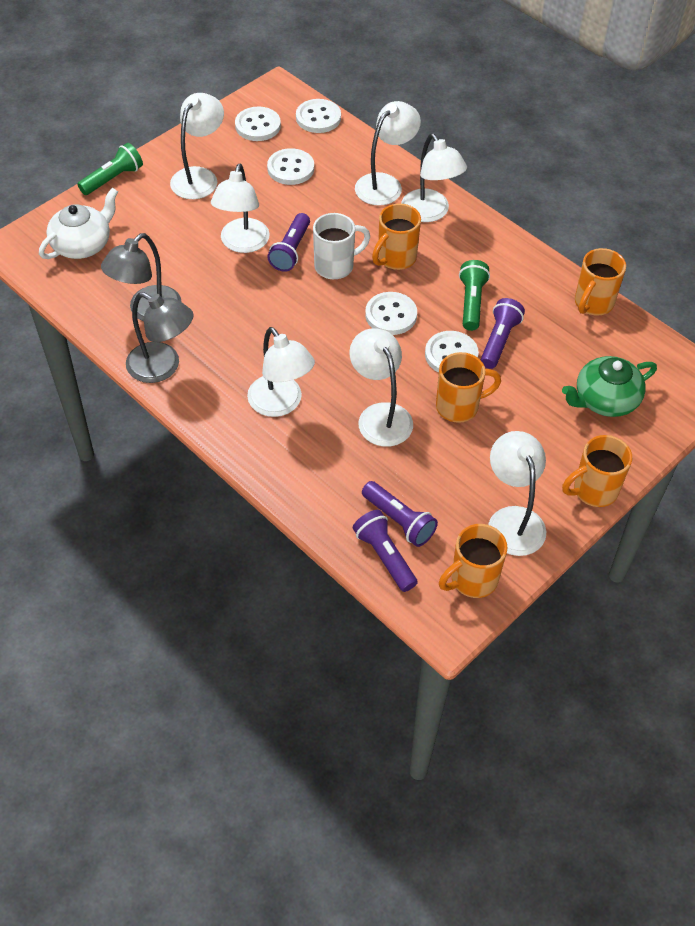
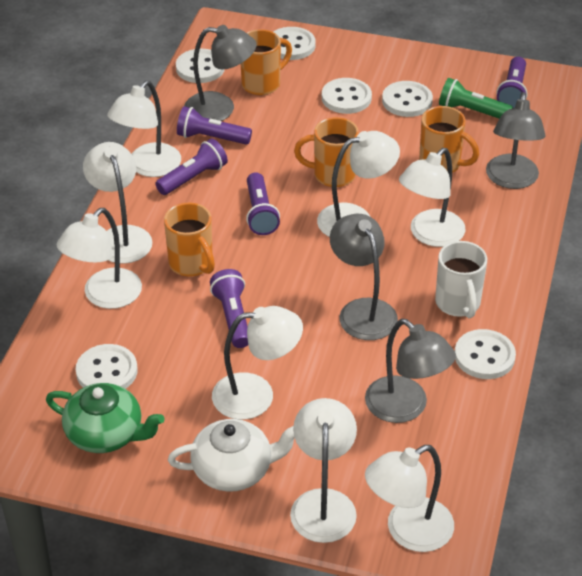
green flashlight: [77,143,143,195] [459,260,490,331] = 2 -> [439,78,513,119] = 1
grey lamp: [101,233,182,321] [126,292,194,383] = 2 -> [184,25,257,121] [330,214,398,340] [365,319,456,423] [486,92,546,189] = 4
orange mug: [372,203,421,270] [436,352,501,423] [439,524,507,598] [562,435,632,507] [575,248,626,316] = 5 -> [164,203,215,276] [241,29,292,95] [294,117,359,187] [419,106,479,173] = 4
purple flashlight: [268,213,310,272] [353,510,418,592] [362,481,438,547] [481,298,525,369] = 4 -> [155,138,228,195] [177,106,252,145] [210,269,248,348] [246,172,280,235] [496,57,527,108] = 5
white button: [235,107,281,141] [267,148,314,185] [296,99,341,133] [365,292,417,335] [425,331,479,373] = 5 -> [76,344,138,389] [176,49,225,83] [273,27,316,60] [322,78,372,114] [382,81,433,117] [455,329,516,379] = 6
white lamp: [170,93,224,199] [211,164,270,253] [247,327,315,417] [349,328,413,447] [355,101,421,206] [401,134,467,222] [488,431,546,556] = 7 -> [57,208,142,309] [83,142,152,264] [107,81,181,177] [212,306,303,420] [290,398,357,543] [317,131,400,237] [365,445,454,552] [399,148,465,247] = 8

